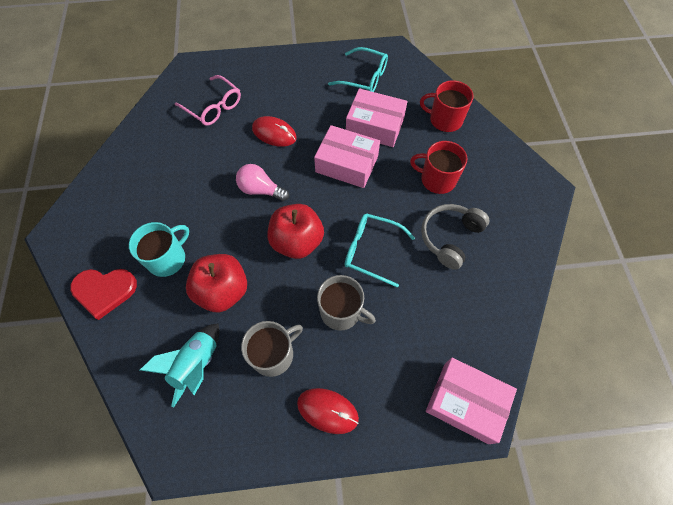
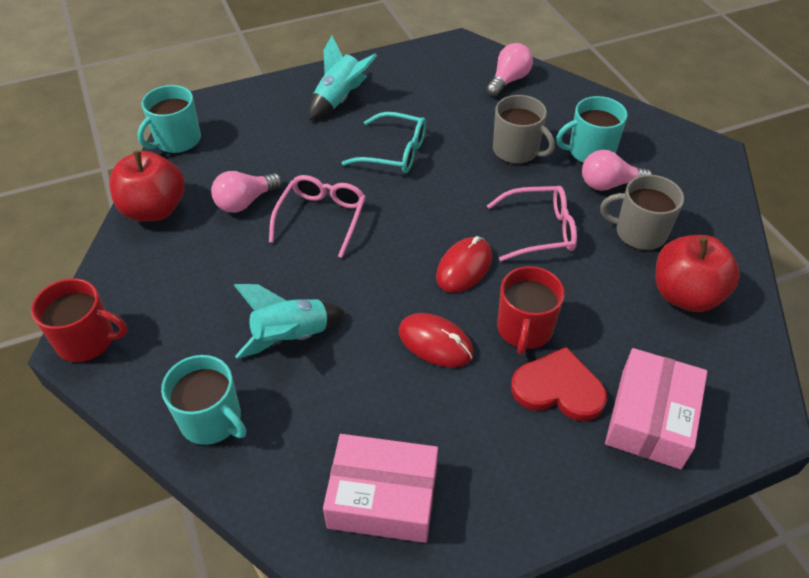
grey headphones: [421,204,489,270] = 1 -> none = 0
pink box: [314,125,380,188] [346,88,407,147] [426,358,517,444] = 3 -> [323,434,438,543] [605,348,707,469] = 2
pink glasses: [175,75,241,126] = 1 -> [269,175,366,258] [487,186,577,261] = 2
pink light bulb: [236,164,289,201] = 1 -> [211,171,282,213] [486,43,533,96] [582,150,652,191] = 3
turquoise glasses: [328,47,388,92] [345,213,415,288] = 2 -> [342,112,426,173] = 1
turquoise mug: [129,222,189,277] = 1 -> [137,85,201,153] [161,355,246,445] [556,96,628,163] = 3
turquoise rocket: [140,323,220,408] = 1 -> [234,284,345,359] [309,36,377,120] = 2

